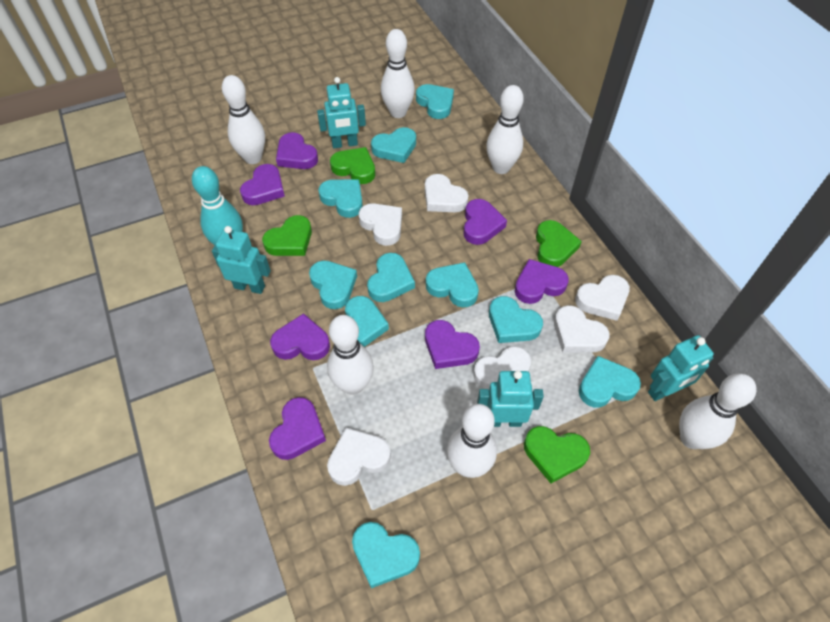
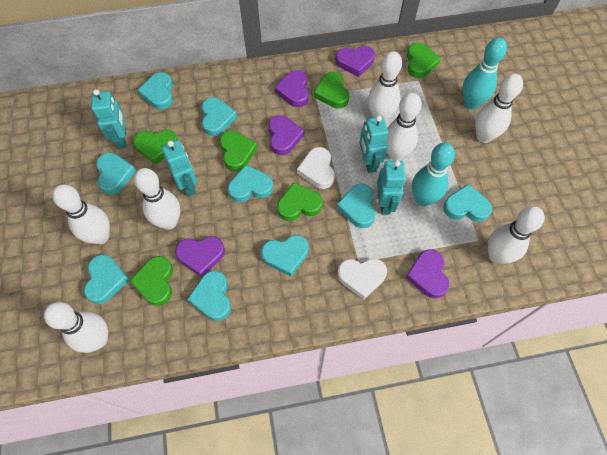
green heart: [262,215,312,256] [330,147,375,184] [524,426,590,483] [536,220,582,267] = 4 -> [130,256,173,306] [133,130,178,164] [220,131,257,171] [277,182,323,221] [314,72,349,108] [407,43,441,78] = 6
purple heart: [240,164,285,205] [269,397,326,460] [270,313,330,360] [276,132,318,169] [425,320,480,369] [463,199,507,245] [515,259,569,304] = 7 -> [175,236,225,277] [268,115,304,155] [275,70,309,107] [336,46,375,77] [405,249,449,299] = 5
turquoise bowling pin: [192,166,243,245] = 1 -> [412,143,455,206] [462,38,507,109] = 2
turquoise heart: [309,261,357,309] [318,179,363,218] [345,296,389,347] [352,522,420,588] [367,253,415,302] [371,127,416,163] [416,84,454,119] [426,262,479,307] [489,296,543,343] [579,356,641,408] = 10 -> [84,254,129,304] [96,153,136,195] [138,72,173,110] [187,271,231,321] [202,97,237,136] [228,165,273,202] [261,235,309,276] [337,184,376,228] [443,184,492,222] = 9
white bowling pin: [222,75,265,164] [327,315,374,395] [381,29,415,118] [447,404,497,478] [486,85,524,174] [679,374,757,449] = 6 -> [44,302,108,353] [52,185,110,244] [134,168,180,230] [368,51,402,121] [386,93,422,161] [475,73,523,143] [488,206,545,264] = 7
white heart: [327,428,391,486] [359,203,402,246] [425,174,468,212] [473,346,531,389] [554,305,610,352] [575,275,630,321] = 6 -> [297,147,335,189] [337,258,387,300] = 2

